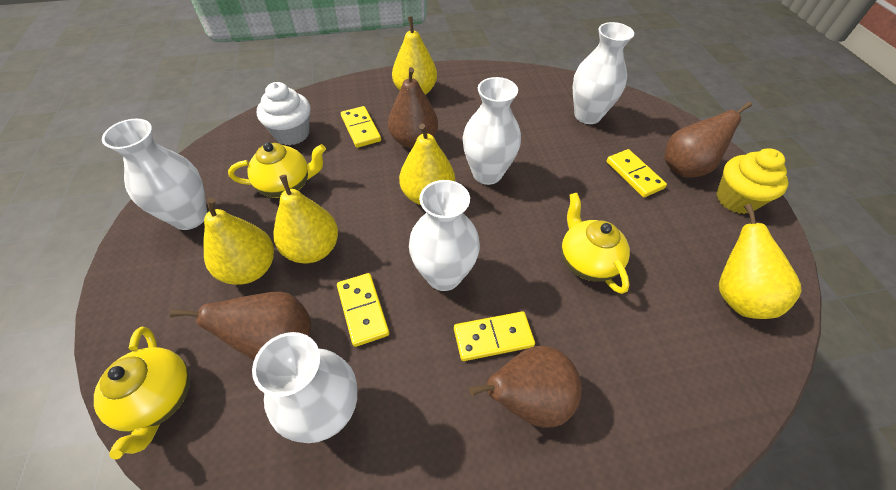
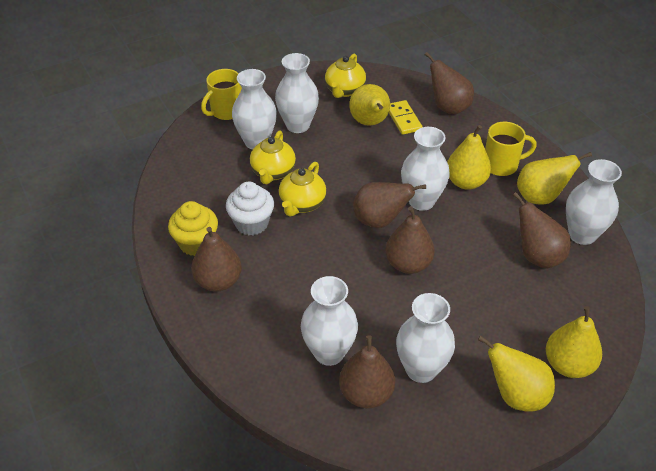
brown pear: [170,291,311,361] [388,67,438,148] [470,346,582,428] [665,102,752,178] = 4 -> [191,227,242,292] [339,335,395,408] [353,182,426,228] [385,206,435,274] [425,52,474,115] [513,192,571,269] = 6
white vase: [102,119,207,230] [252,332,357,443] [409,180,480,291] [462,77,521,185] [573,22,634,124] = 5 -> [232,69,277,150] [275,53,319,133] [301,276,358,366] [396,293,455,383] [401,127,450,211] [566,159,622,245] = 6
yellow domino: [337,273,389,347] [341,106,381,148] [454,311,535,361] [606,149,667,197] = 4 -> [389,100,422,135] = 1
yellow mug: none = 0 -> [201,69,242,120] [485,122,537,176] = 2

